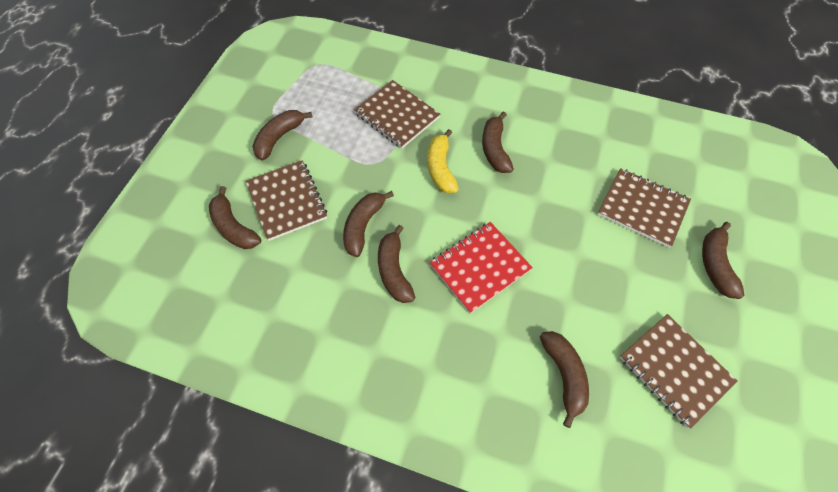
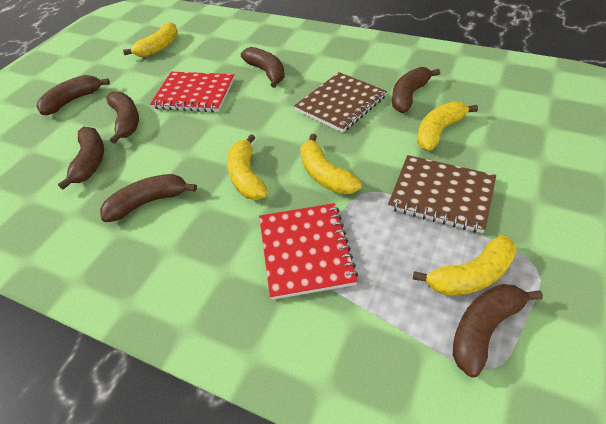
brown notebook: [246,160,327,241] [354,80,440,148] [598,168,691,248] [620,314,738,428] = 4 -> [294,72,387,133] [388,155,496,233] = 2
red notebook: [430,222,533,314] = 1 -> [150,72,234,112] [259,203,358,300] = 2
yellow banana: [427,129,459,193] = 1 -> [123,22,178,57] [227,134,268,200] [301,134,362,194] [413,235,517,296] [417,101,478,151] = 5

